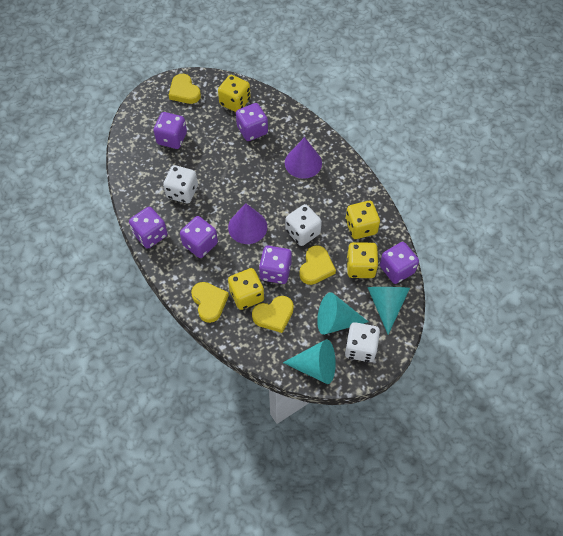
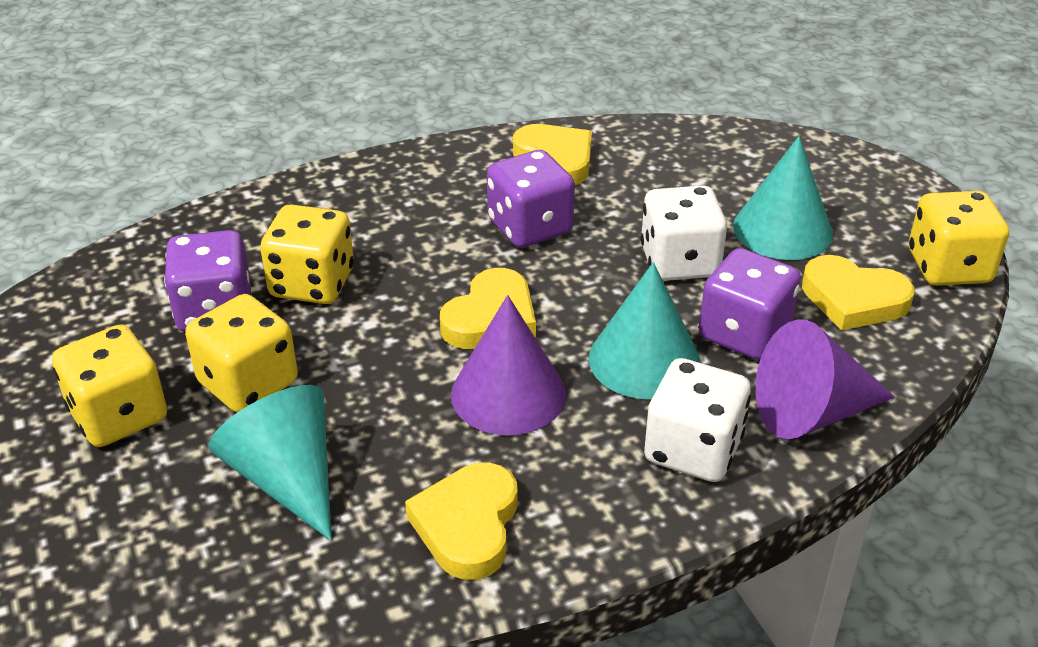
purple dice: [129,207,168,249] [153,112,187,149] [180,216,218,258] [236,103,268,141] [259,245,292,284] [380,242,419,284] = 6 -> [164,230,251,332] [487,150,575,248] [699,248,801,360] = 3
white dice: [163,165,198,203] [286,204,322,246] [345,322,380,362] = 3 -> [641,185,727,281] [644,358,751,482] = 2

